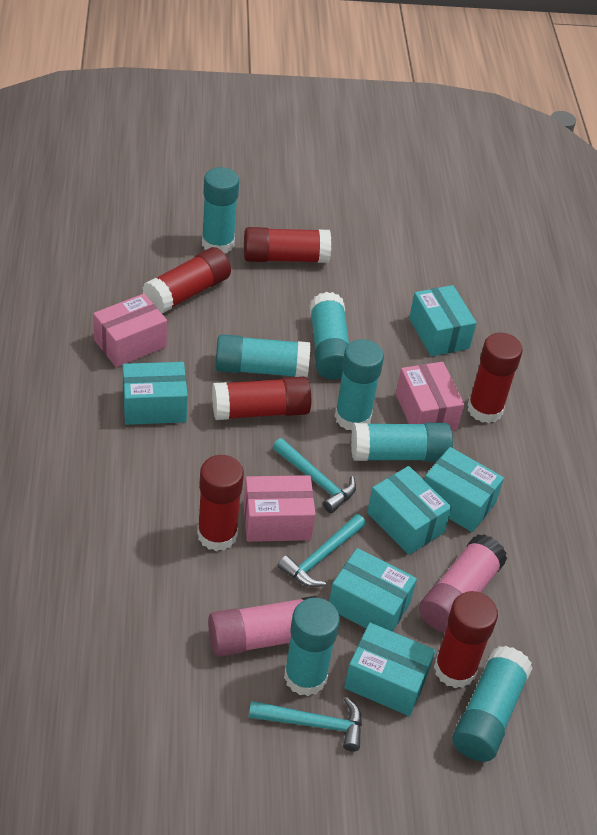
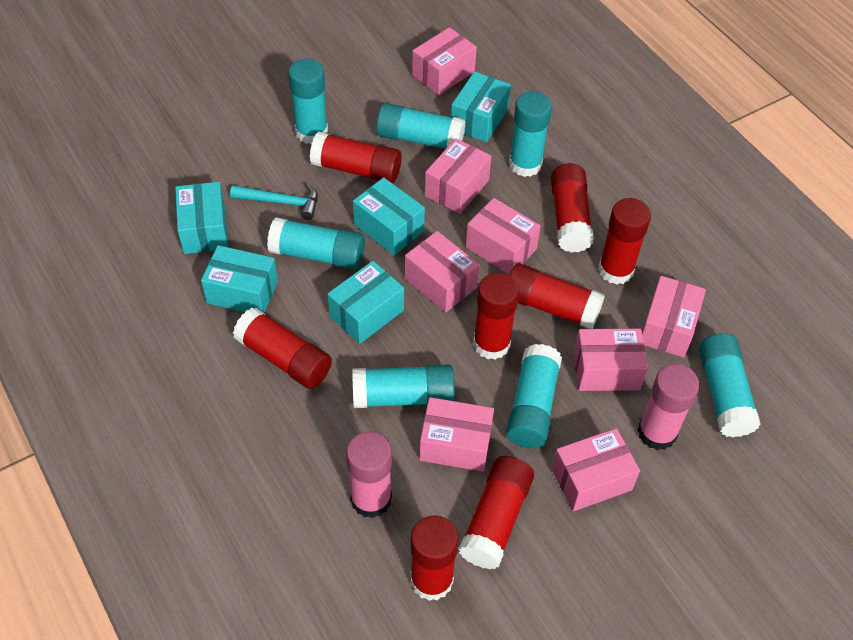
pink box: [93,294,167,367] [243,475,316,542] [396,362,464,431] = 3 -> [405,231,479,312] [412,27,477,95] [419,397,494,472] [425,138,492,214] [466,198,541,274] [552,428,640,511] [574,328,648,391] [642,276,706,358] = 8
red glue stick: [142,247,231,313] [197,455,244,551] [212,377,311,420] [244,227,331,263] [434,591,498,688] [468,333,523,423] = 6 -> [233,308,332,389] [310,132,401,183] [410,515,459,601] [459,456,534,569] [473,273,519,360] [509,264,605,329] [551,163,594,253] [598,198,651,285] = 8
turquoise box: [123,362,188,425] [329,548,417,632] [344,623,435,716] [367,466,452,555] [409,285,477,356] [424,447,504,532] = 6 -> [175,182,228,254] [201,245,278,313] [327,261,404,344] [353,177,425,255] [451,71,511,142] = 5
turquoise hammer: [249,697,362,751] [273,438,356,513] [277,514,366,587] = 3 -> [230,183,318,220] = 1

